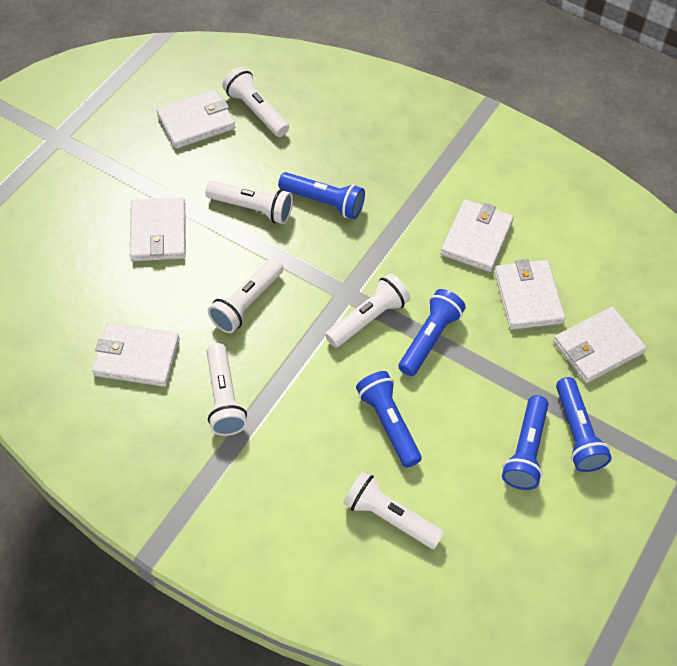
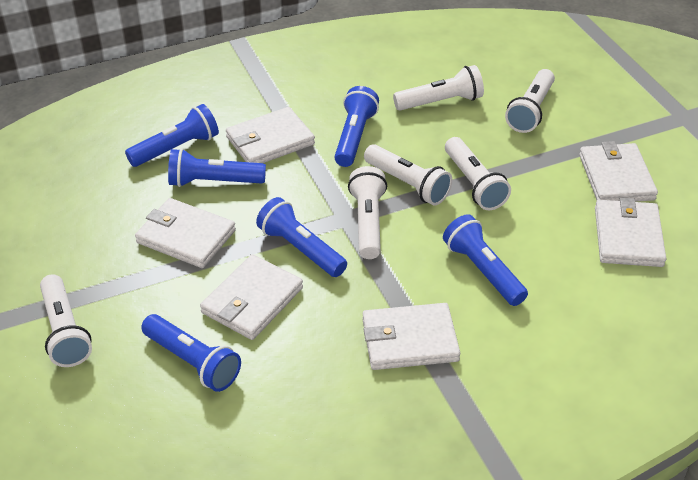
blue flashlight: [278,172,365,219] [356,371,422,468] [398,289,466,376] [502,395,548,490] [556,377,612,472] = 5 -> [125,104,219,167] [141,314,241,392] [168,148,266,187] [256,197,347,277] [334,86,379,167] [443,214,528,306] = 6

